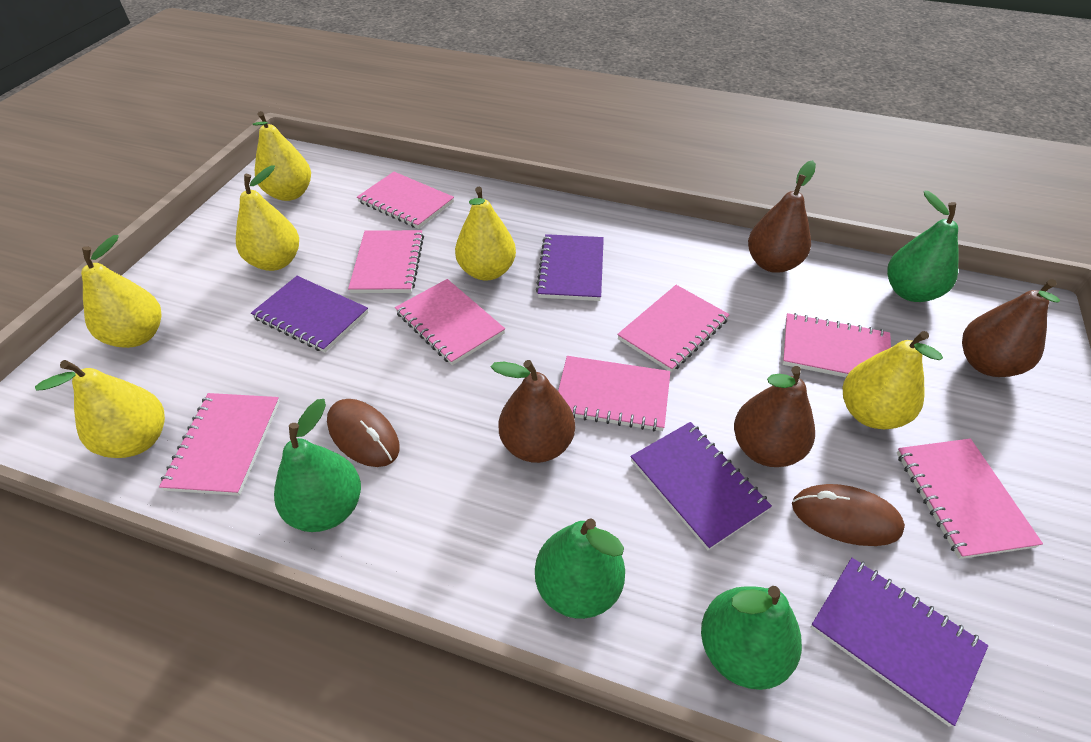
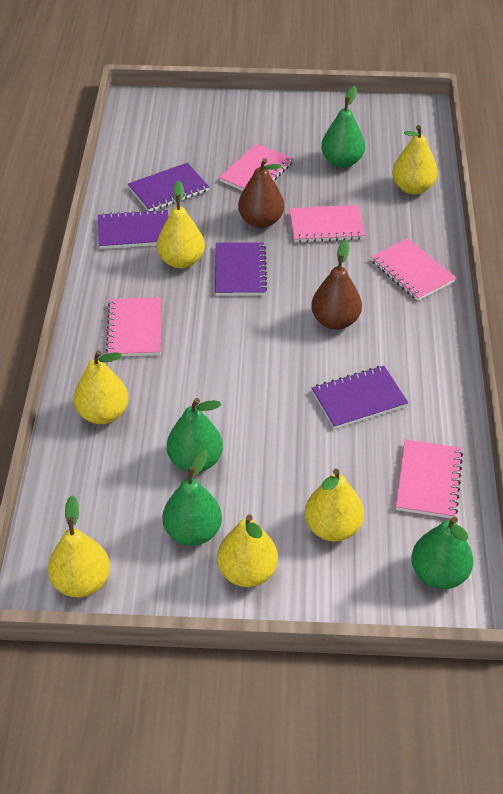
brown mouse: [327,399,400,467] [792,484,905,546] = 2 -> none = 0
brown pear: [491,360,575,463] [734,366,815,467] [748,160,816,273] [962,279,1060,377] = 4 -> [238,158,284,228] [311,240,362,330] = 2
pink notebook: [159,393,280,496] [348,230,424,293] [357,172,454,229] [395,279,505,365] [558,356,670,432] [617,285,730,372] [783,313,891,377] [897,439,1043,559] = 8 -> [106,297,161,356] [219,144,293,191] [289,205,365,243] [371,238,456,301] [396,439,463,518] = 5

